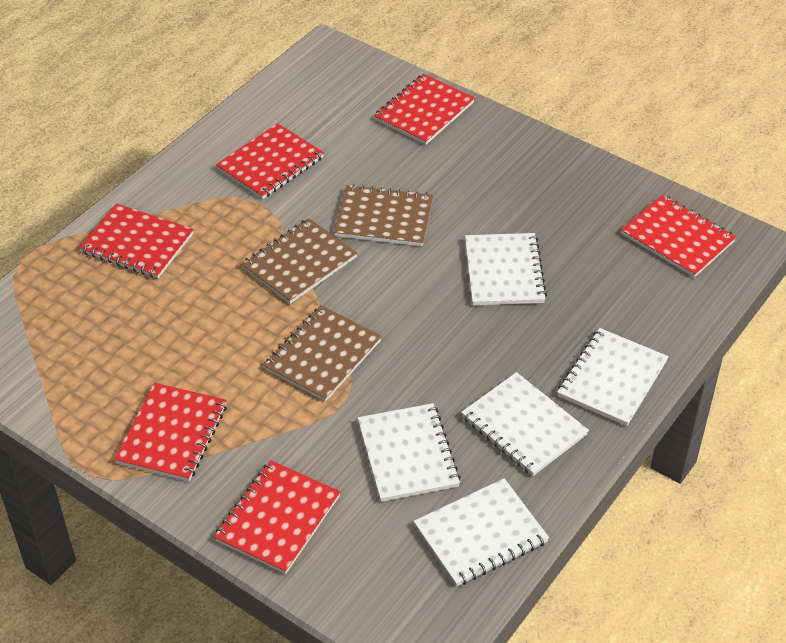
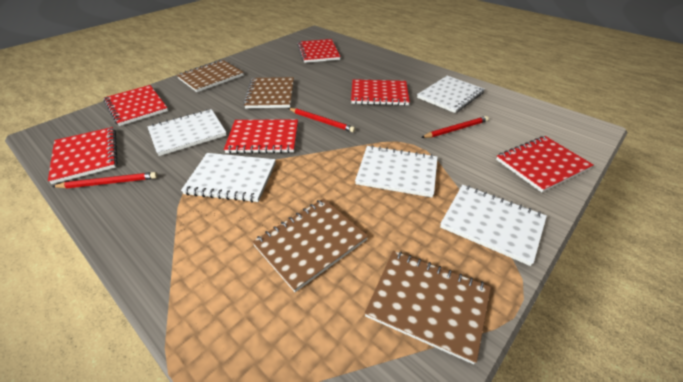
brown notebook: [241,218,357,304] [264,306,382,402] [334,184,434,246] = 3 -> [177,60,244,92] [243,77,294,108] [252,199,368,292] [365,251,491,364] = 4
red pencil: none = 0 -> [52,172,158,188] [288,108,355,132] [421,116,489,138] = 3

